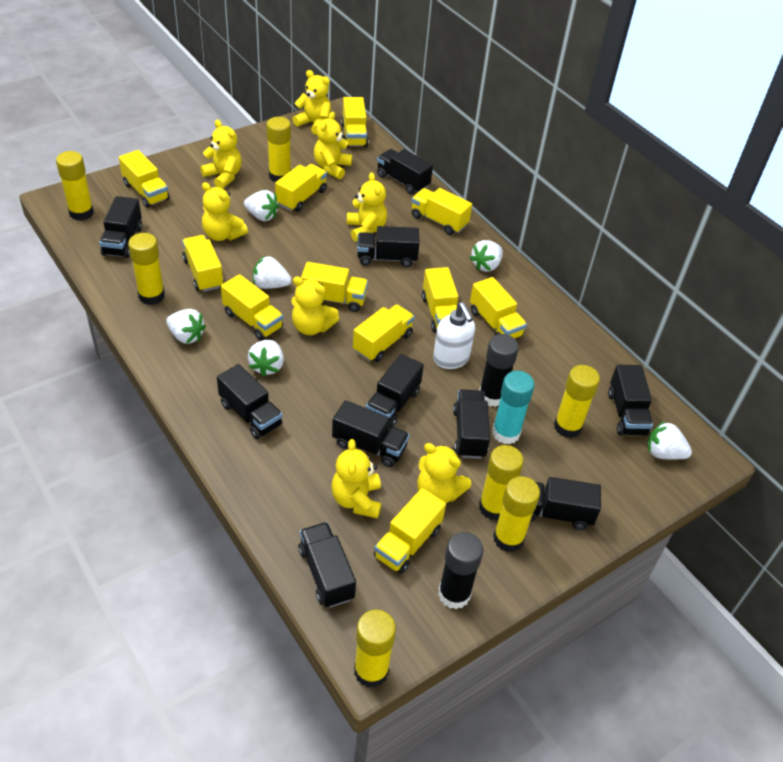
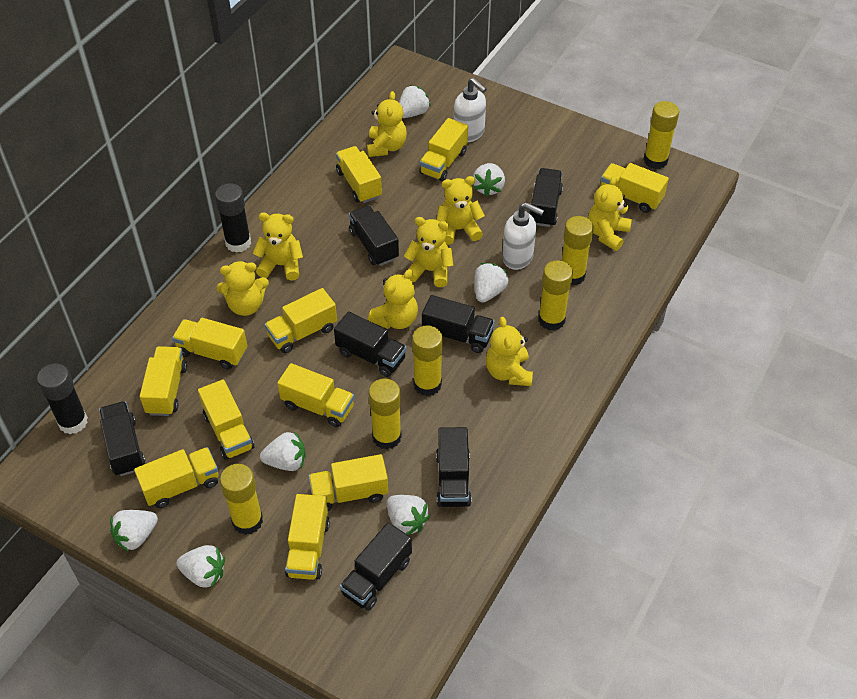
black truck: [99,196,142,258] [217,364,282,439] [298,522,356,608] [332,400,410,467] [357,226,420,267] [366,354,424,428] [377,149,433,194] [453,390,490,459] [530,477,601,530] [608,365,653,436] = 10 -> [99,401,145,476] [334,312,407,377] [340,522,412,611] [349,205,399,266] [422,295,495,353] [436,427,472,507] [529,168,563,227] = 7
turquoise glue stick: [492,371,535,445] = 1 -> none = 0
white soap dispenser: [433,302,475,369] = 1 -> [454,78,487,142] [502,202,544,270] = 2
white strawberry: [166,309,206,344] [244,190,279,221] [248,340,284,377] [253,256,292,289] [470,240,503,272] [647,421,692,460] = 6 -> [110,510,158,552] [176,545,225,588] [260,431,306,471] [387,495,430,535] [399,85,431,118] [473,163,505,197] [474,263,509,303] = 7
yellow glue stick: [56,151,94,221] [128,233,165,305] [266,117,291,182] [354,610,396,688] [479,445,524,521] [493,476,540,552] [554,365,600,438] = 7 -> [220,464,263,535] [369,379,402,450] [412,325,443,396] [538,260,573,331] [562,216,594,286] [644,101,679,169] = 6

